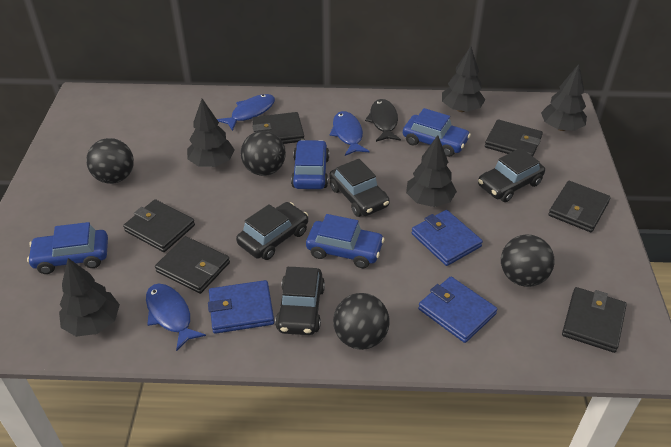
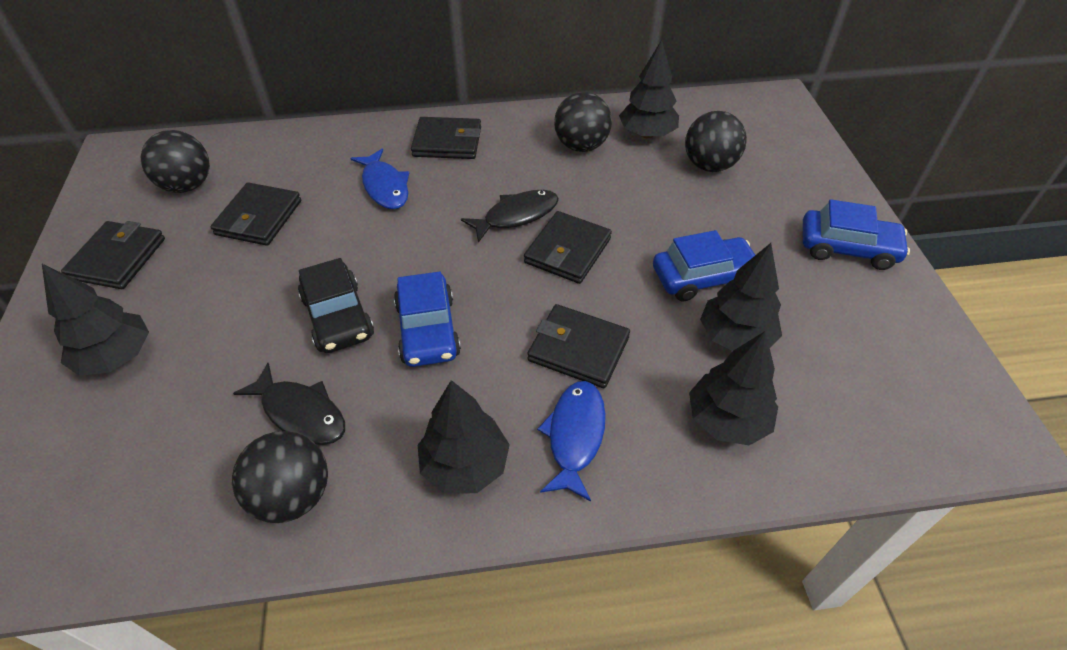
black car: [236,202,308,260] [275,267,325,335] [329,159,390,217] [478,148,545,202] = 4 -> [298,258,374,353] = 1
black fish: [365,99,401,142] = 1 -> [233,363,345,445] [461,190,559,243] = 2
black wallet: [123,199,195,252] [155,236,230,294] [252,112,304,144] [485,119,543,156] [548,181,611,232] [562,287,627,353] = 6 -> [61,221,165,289] [210,182,301,246] [411,117,481,159] [524,211,612,284] [527,304,630,388] = 5
blue car: [27,222,108,274] [291,140,329,189] [306,214,385,268] [403,108,471,157] = 4 -> [394,272,461,367] [653,230,755,302] [803,199,910,270] = 3
blue fish: [146,284,206,351] [217,94,275,131] [329,111,370,156] = 3 -> [350,149,409,209] [537,381,606,502] = 2
blue wallet: [208,280,274,334] [411,210,483,266] [418,276,497,343] = 3 -> none = 0

